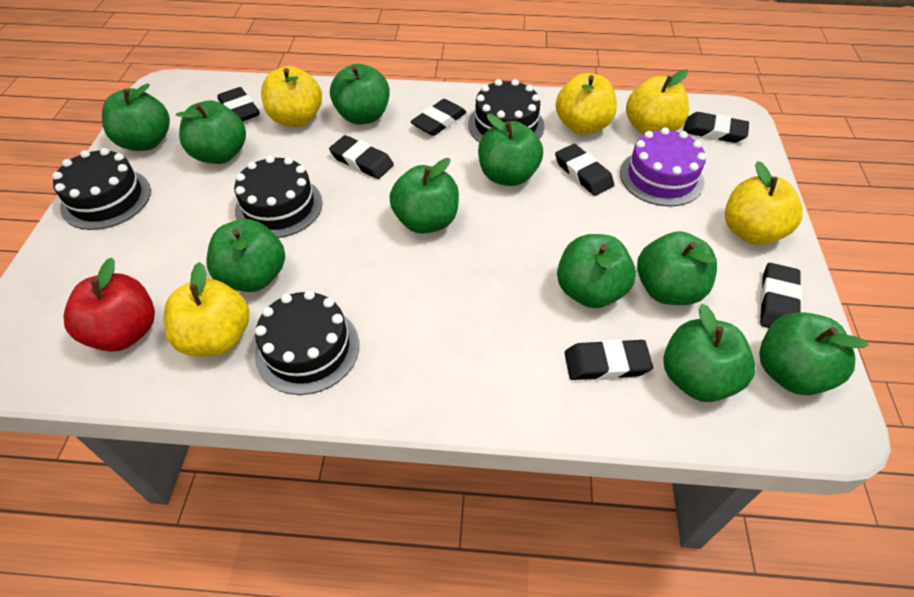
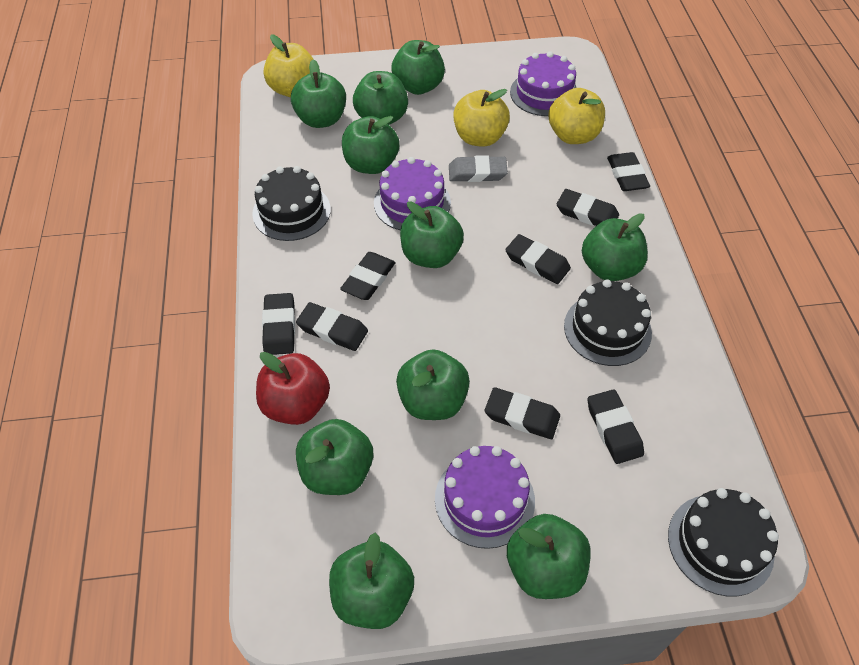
black cake: [52,148,151,230] [234,156,322,238] [255,290,359,395] [468,79,545,142] = 4 -> [252,166,331,241] [564,279,652,366] [668,488,779,596] = 3
black eraser: [217,87,260,121] [329,135,394,179] [410,99,467,136] [555,144,614,196] [565,339,653,380] [683,112,749,143] [760,263,802,328] = 7 -> [262,293,295,355] [296,302,368,351] [340,252,396,300] [485,387,560,439] [505,234,571,284] [557,189,619,226] [587,389,644,464] [607,152,650,191] = 8
grey eraser: none = 0 -> [449,155,508,182] = 1
purple cake: [620,127,706,206] = 1 -> [374,157,451,230] [435,446,535,549] [510,51,577,116] = 3
yellow apple: [164,262,249,357] [261,66,322,127] [556,73,617,134] [626,69,689,135] [725,161,803,245] = 5 -> [264,34,314,97] [453,89,510,147] [548,88,605,144] = 3

